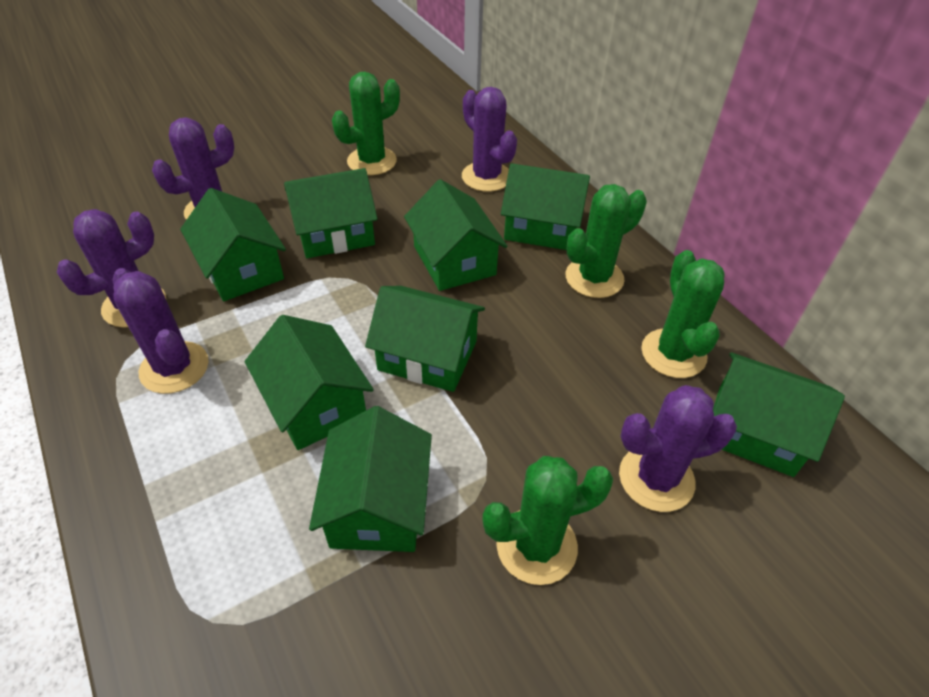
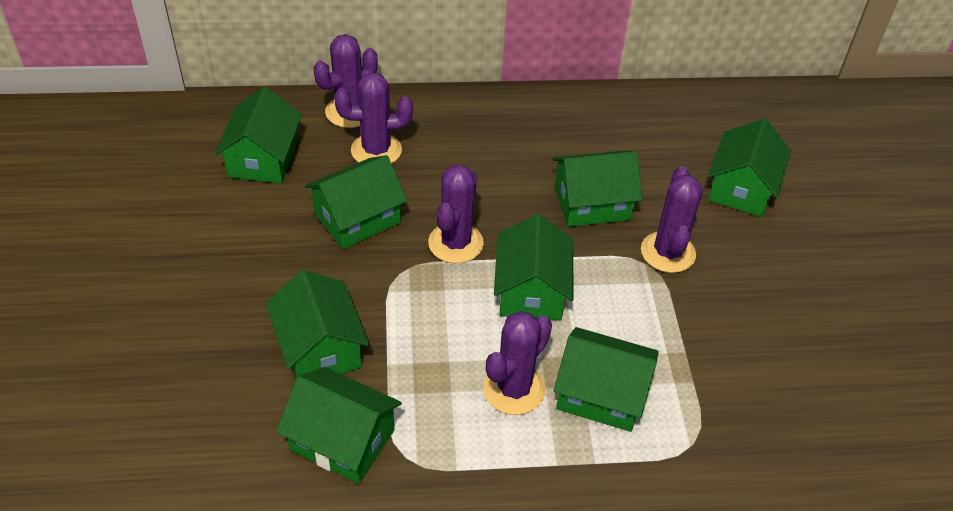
green cactus: [332,71,400,175] [482,456,613,585] [566,184,647,298] [641,250,725,378] = 4 -> none = 0

